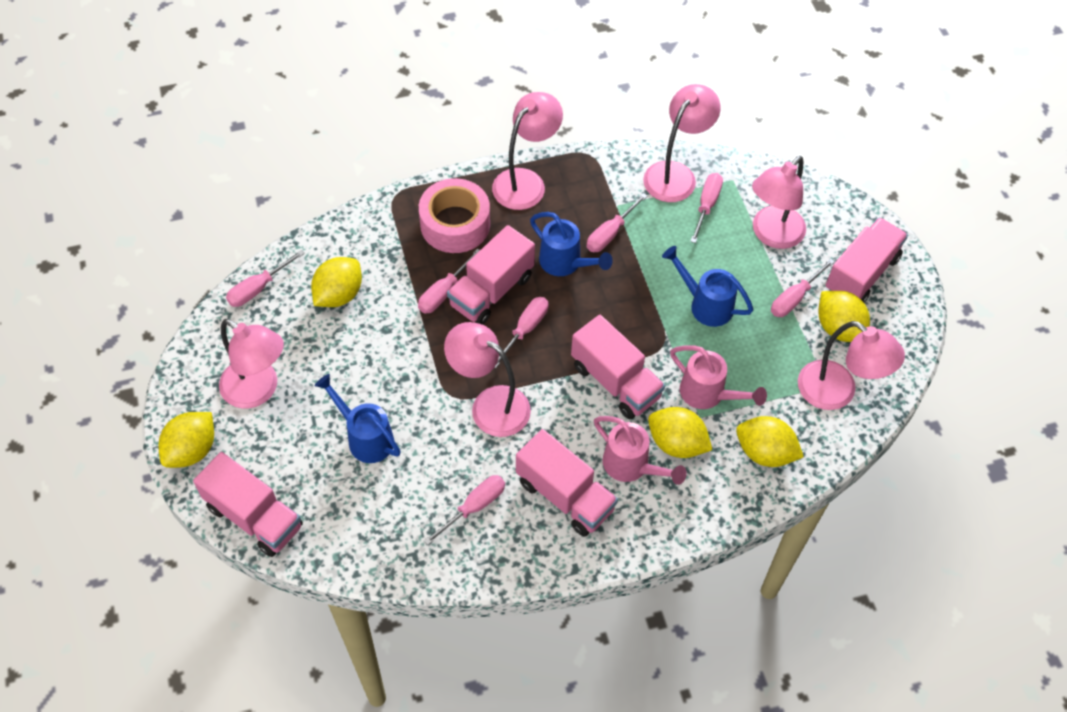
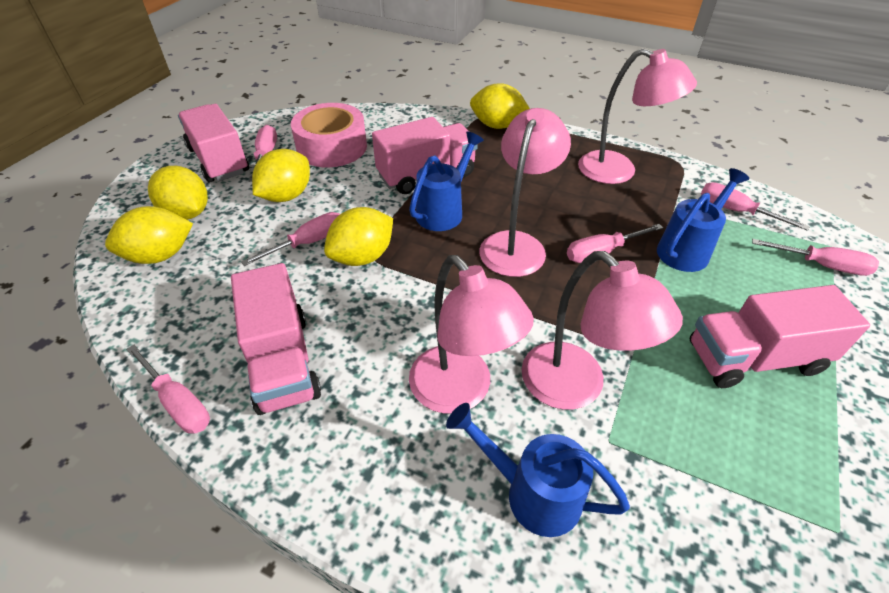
pink lamp: [219,319,284,409] [444,322,531,437] [492,92,563,210] [643,84,721,202] [752,156,806,249] [798,321,905,410] = 6 -> [409,255,534,414] [479,108,571,277] [521,251,683,410] [578,48,697,184] = 4
pink screwdriver: [226,250,305,307] [418,249,480,314] [424,475,505,545] [495,297,548,368] [587,193,647,252] [690,173,723,243] [771,258,835,317] = 7 -> [126,345,210,434] [241,212,340,266] [248,125,277,182] [567,224,663,263] [701,182,810,231] [752,239,879,276] = 6
pink truck: [193,452,303,557] [447,225,535,325] [516,429,618,537] [571,315,665,419] [826,217,908,303] = 5 -> [178,104,249,182] [231,263,321,415] [372,117,478,194] [690,285,870,388] = 4
pink watering can: [594,416,687,485] [670,345,767,409] = 2 -> none = 0

